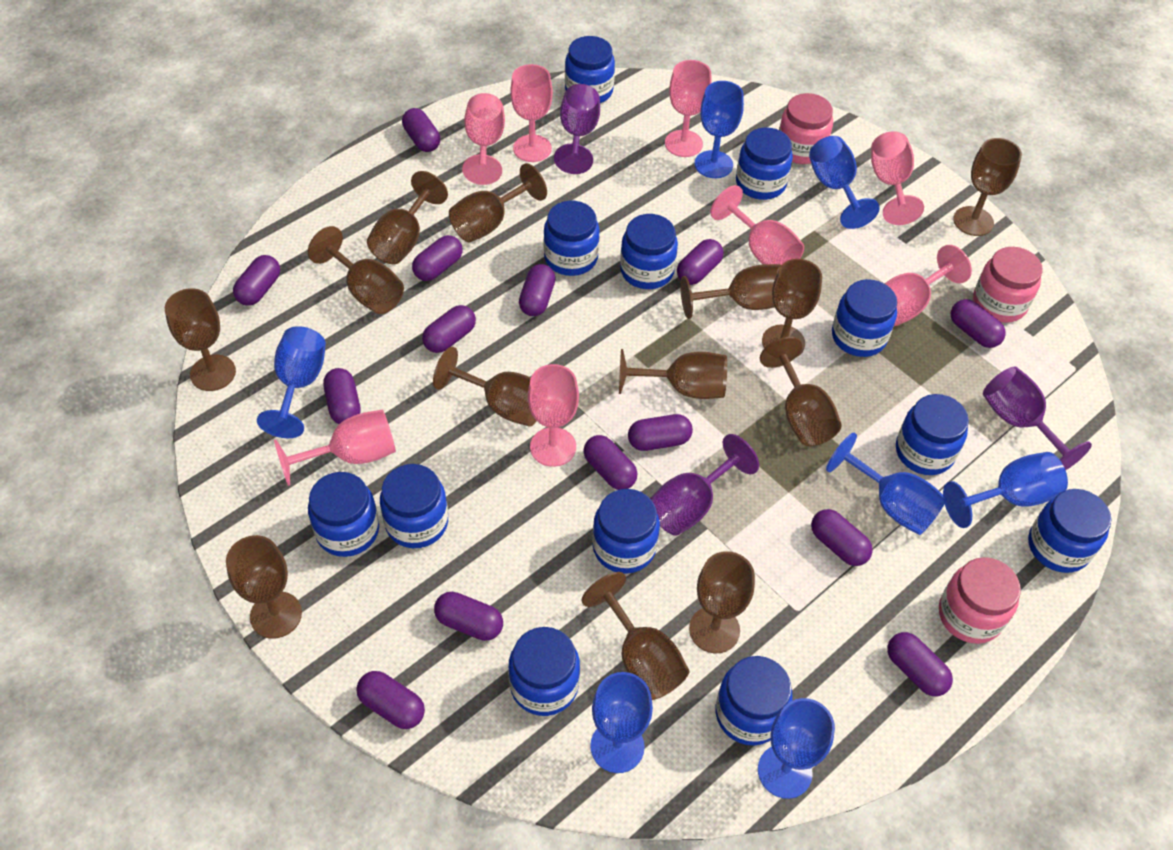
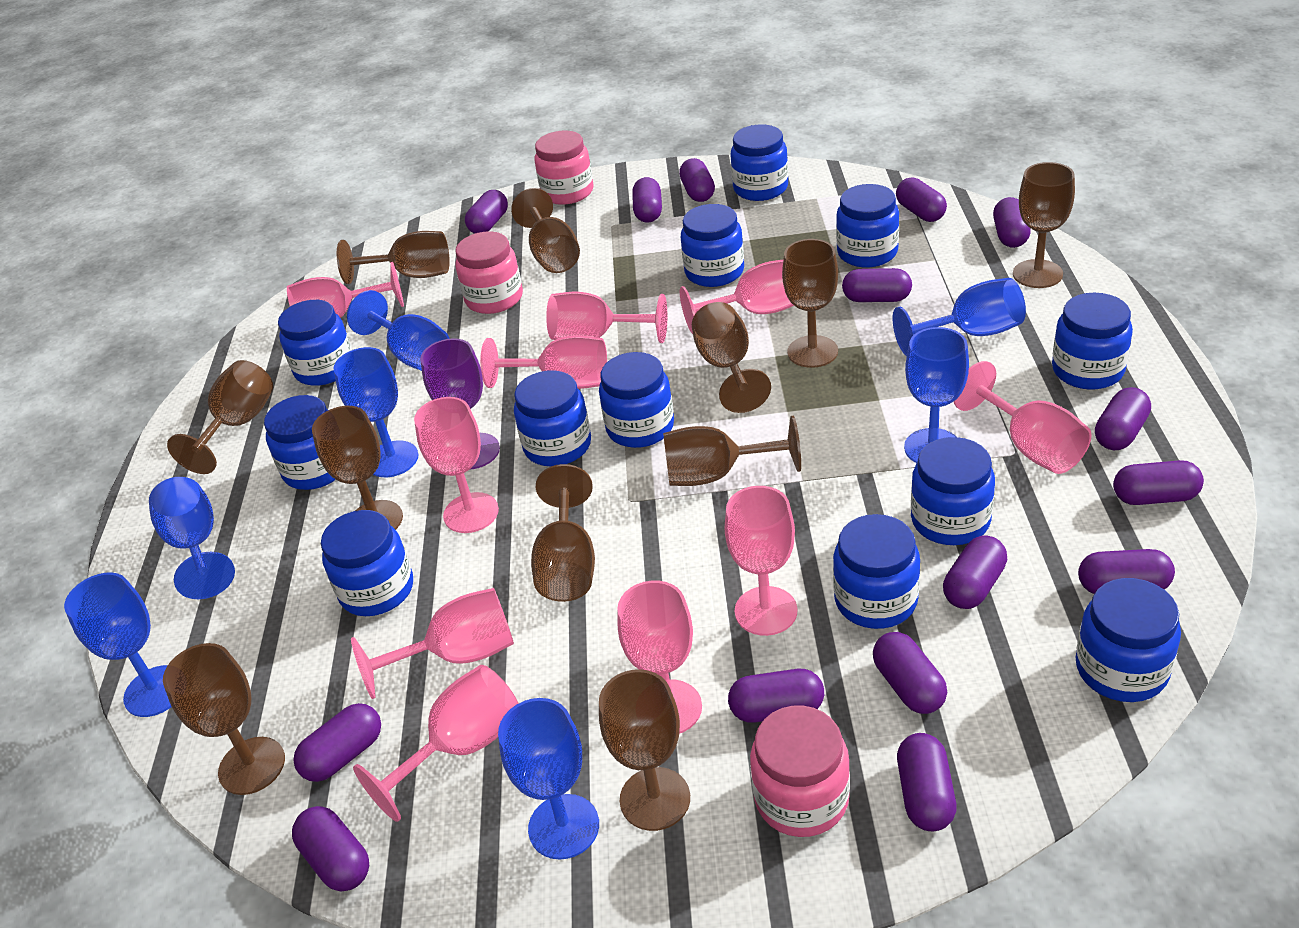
brown goblet: [165,288,236,391] [226,535,302,639] [308,226,404,314] [367,171,448,264] [433,347,536,427] [449,163,547,242] [582,572,690,700] [619,349,727,399] [680,264,781,319] [689,551,755,653] [760,337,842,446] [762,259,822,357] [953,138,1022,236] = 13 -> [163,643,285,795] [167,360,273,474] [312,406,403,530] [337,231,450,284] [511,188,580,273] [531,464,595,602] [599,669,690,831] [663,416,801,486] [692,302,771,413] [782,239,838,368] [1013,162,1075,288] = 11
pink goblet: [274,410,396,486] [462,93,505,185] [510,64,553,162] [528,364,579,467] [665,60,712,157] [710,185,804,265] [871,131,924,225] [885,245,972,326] = 8 -> [287,262,404,318] [351,588,514,699] [353,665,519,822] [414,397,499,533] [480,336,607,389] [546,292,667,343] [617,580,702,734] [680,259,794,334] [725,486,798,636] [954,361,1091,474] = 10
purple capsule: [233,255,280,305] [323,368,360,424] [356,671,425,729] [402,108,440,152] [412,235,463,281] [422,305,476,353] [434,592,503,641] [519,264,555,316] [583,435,637,490] [628,414,693,451] [677,239,724,285] [811,509,873,566] [887,632,953,696] [951,299,1006,348] = 14 -> [292,806,369,892] [293,703,381,782] [465,190,508,234] [632,177,662,223] [679,158,715,202] [728,669,824,723] [842,268,912,302] [873,632,947,714] [896,177,947,222] [897,733,957,831] [943,535,1007,609] [993,197,1031,248] [1078,549,1175,594] [1095,387,1151,450] [1113,460,1204,505] = 15
purple goblet: [554,84,600,174] [650,434,759,536] [983,366,1092,470] = 3 -> [420,338,500,469] = 1

